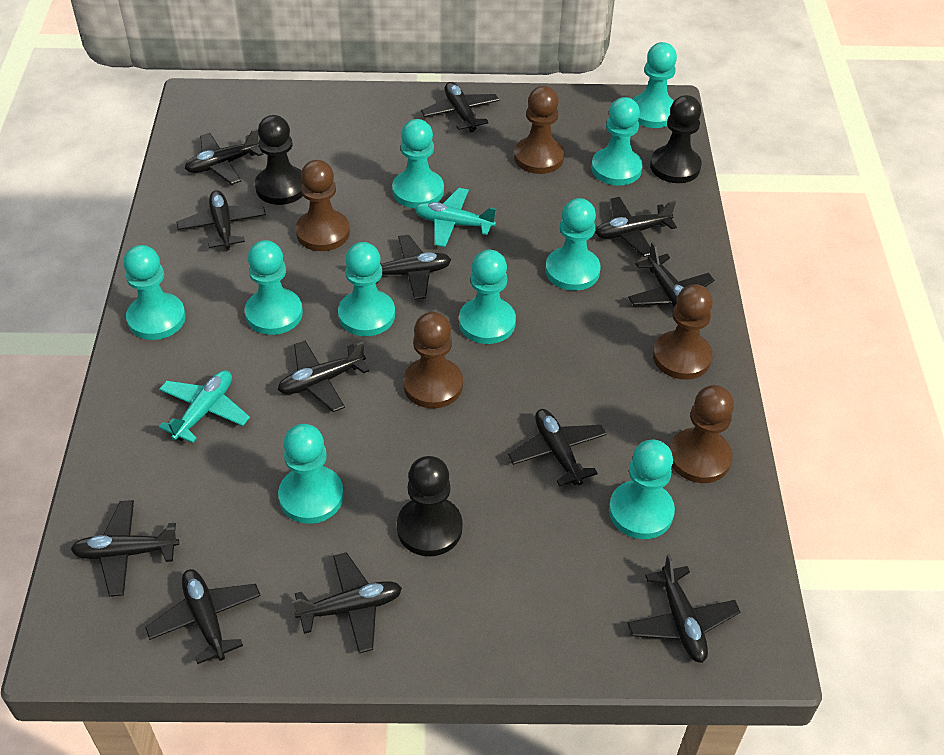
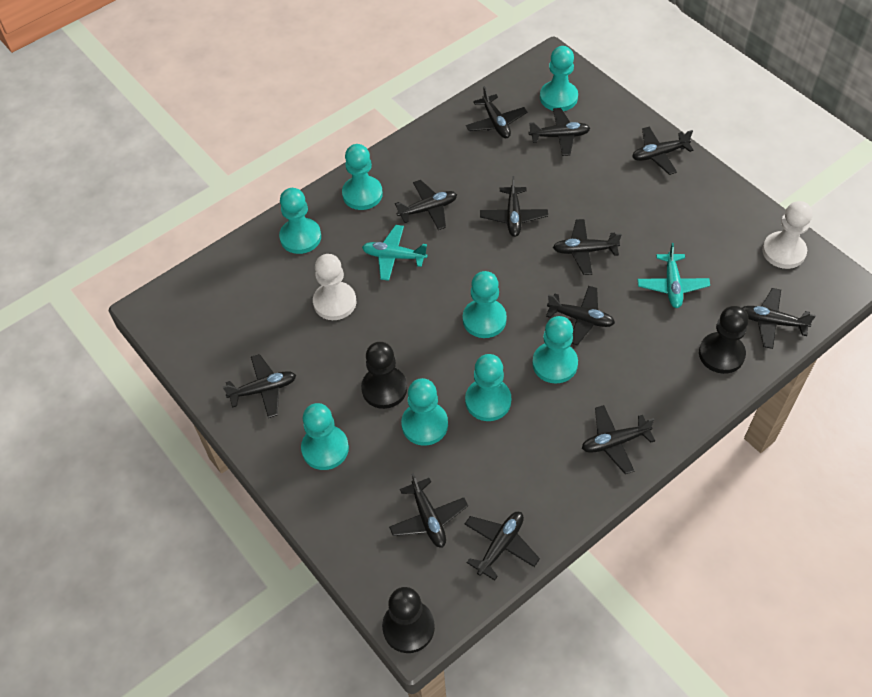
brown pawn: [296,160,350,251] [403,312,463,408] [514,86,564,174] [653,284,713,380] [670,385,734,483] = 5 -> none = 0
turquoise pawn: [124,245,186,340] [245,240,303,335] [278,424,344,524] [338,242,395,336] [392,119,444,208] [459,250,516,344] [545,198,601,291] [591,97,643,185] [609,440,675,539] [633,42,677,128] = 10 -> [279,188,321,254] [301,403,349,470] [342,144,383,210] [401,378,448,446] [463,271,507,338] [465,354,511,421] [532,316,578,383] [540,46,578,111] = 8
white pawn: none = 0 -> [313,254,356,320] [762,201,813,269] = 2

